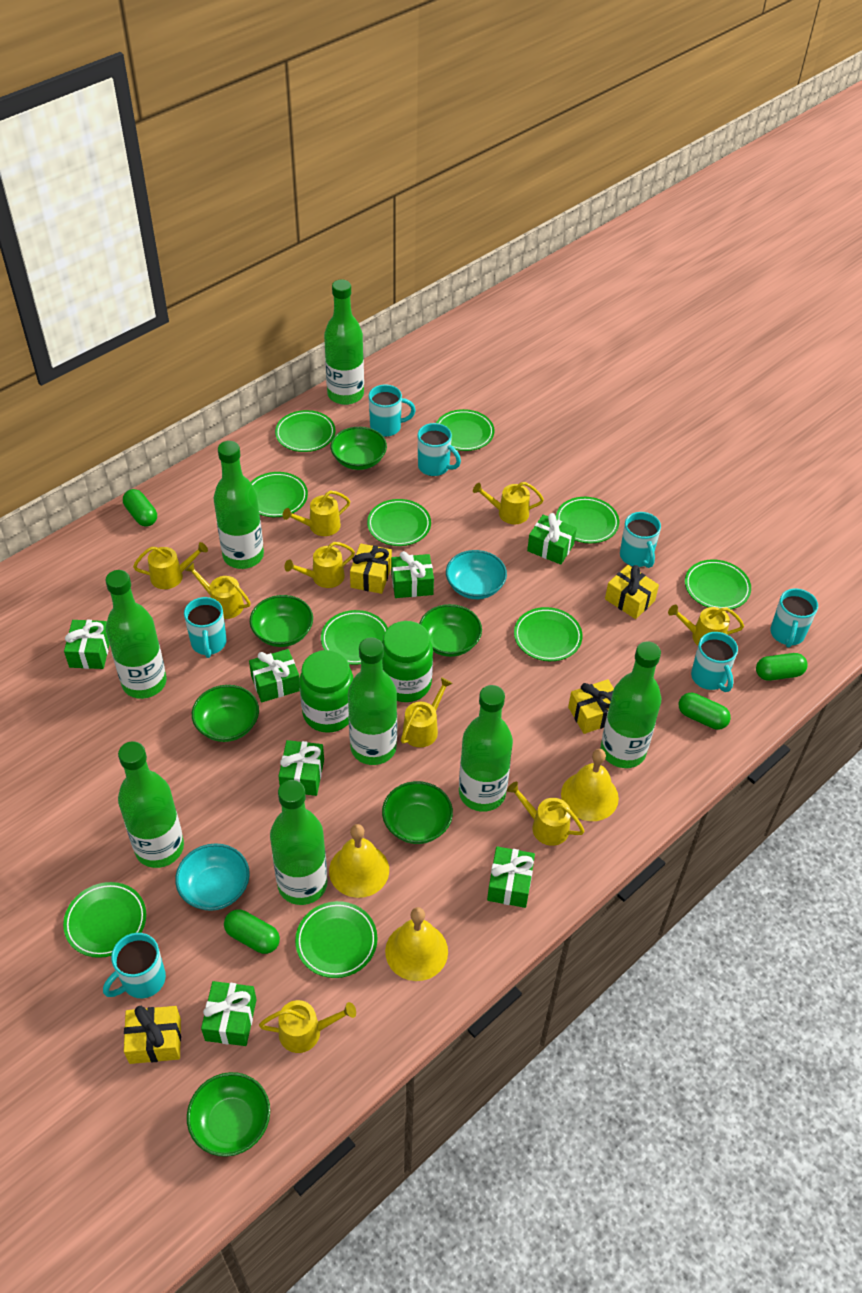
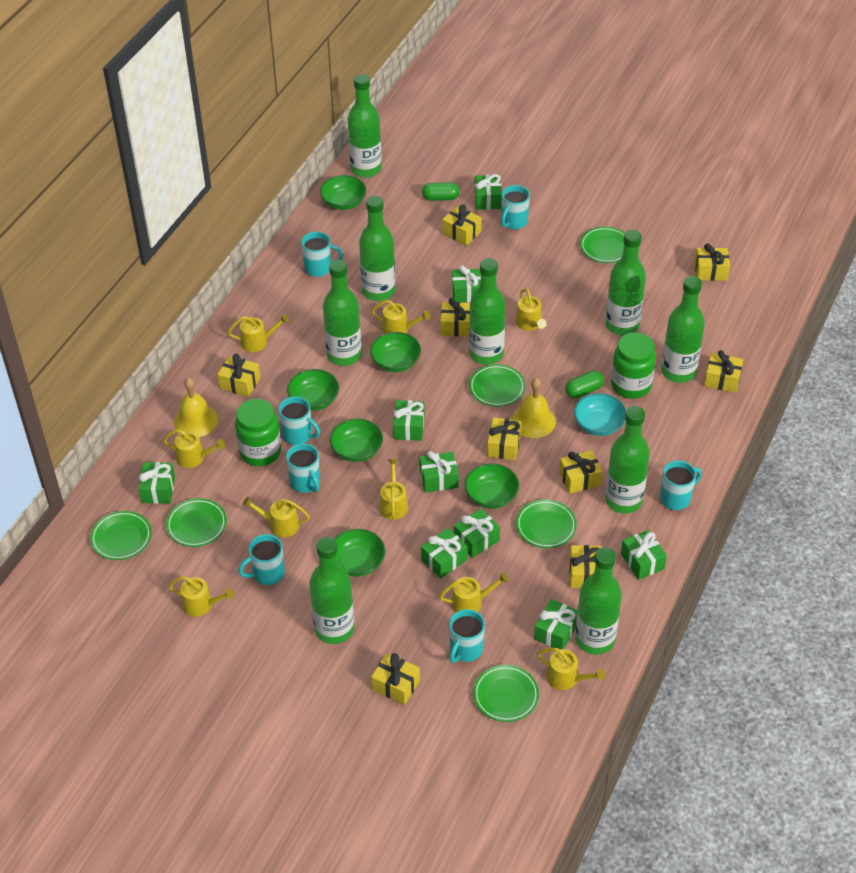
green bottle: [105,570,167,699] [118,741,184,868] [214,441,264,569] [270,780,328,905] [324,280,364,405] [348,638,397,765] [459,685,513,812] [601,641,661,768] = 8 -> [310,537,354,644] [323,260,362,366] [348,74,382,178] [359,196,396,301] [469,258,506,365] [575,547,622,655] [605,230,646,336] [605,406,650,513] [661,276,705,383] = 9
green capsule: [123,489,157,527] [224,909,280,954] [679,693,731,730] [756,653,808,681] = 4 -> [422,182,460,201] [565,371,604,398] = 2
green gift: [64,620,110,669] [201,981,257,1046] [249,649,300,702] [278,740,324,796] [391,551,434,598] [487,846,535,908] [527,513,577,565] = 7 -> [138,462,175,504] [393,400,425,441] [419,451,458,493] [421,528,468,578] [452,265,481,303] [454,508,500,558] [475,174,502,210] [534,599,577,649] [621,530,667,580] = 9
green plate: [63,882,146,958] [251,472,308,517] [275,410,335,452] [295,901,378,978] [321,610,388,665] [367,499,431,546] [436,409,494,451] [514,607,583,661] [556,497,619,543] [685,560,751,609] = 10 -> [90,511,152,560] [166,498,227,547] [469,364,525,407] [473,665,539,722] [516,499,577,548] [580,227,625,263] = 6
turquoise bowl: [175,843,250,911] [446,550,507,599] = 2 -> [574,393,626,436] = 1
yellow bell: [329,824,389,898] [385,907,448,981] [561,749,619,821] = 3 -> [174,378,218,437] [512,378,556,438] = 2
yellow gift: [124,1006,181,1064] [350,543,392,594] [568,679,614,734] [605,565,659,619] = 4 -> [217,354,260,397] [371,653,420,705] [440,298,470,337] [442,204,481,246] [487,417,521,460] [559,450,603,494] [569,545,602,588] [695,244,730,281] [704,350,743,393] = 9

